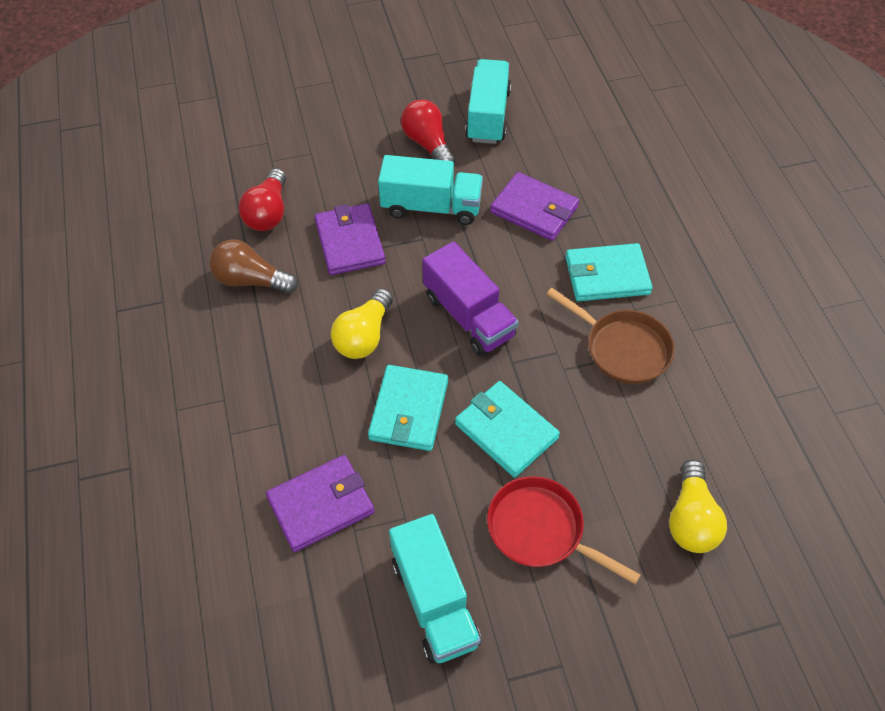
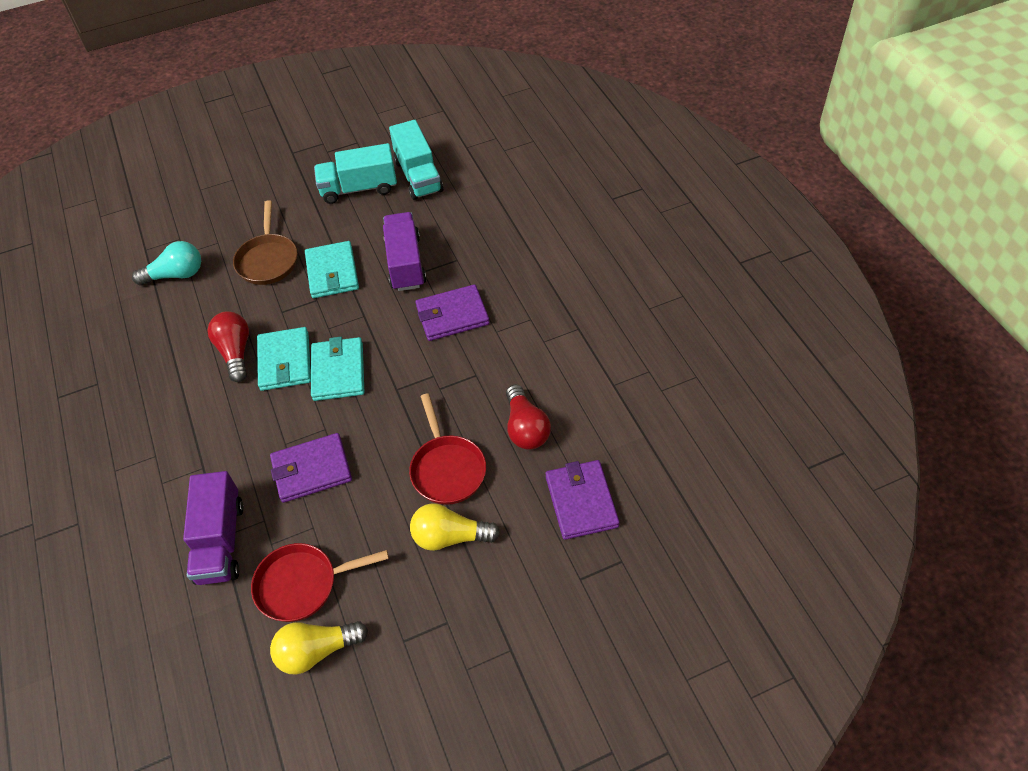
brown light bulb: [210,240,298,294] = 1 -> none = 0
purple truck: [422,241,518,356] = 1 -> [183,471,243,585] [383,212,426,291] = 2
red pan: [487,476,641,585] = 1 -> [251,543,389,622] [409,393,486,505] = 2
turquoise light bulb: none = 0 -> [132,241,201,285] = 1
turquoise truck: [378,155,483,225] [389,514,481,664] [465,59,511,144] = 3 -> [314,143,397,204] [389,120,443,200] = 2

